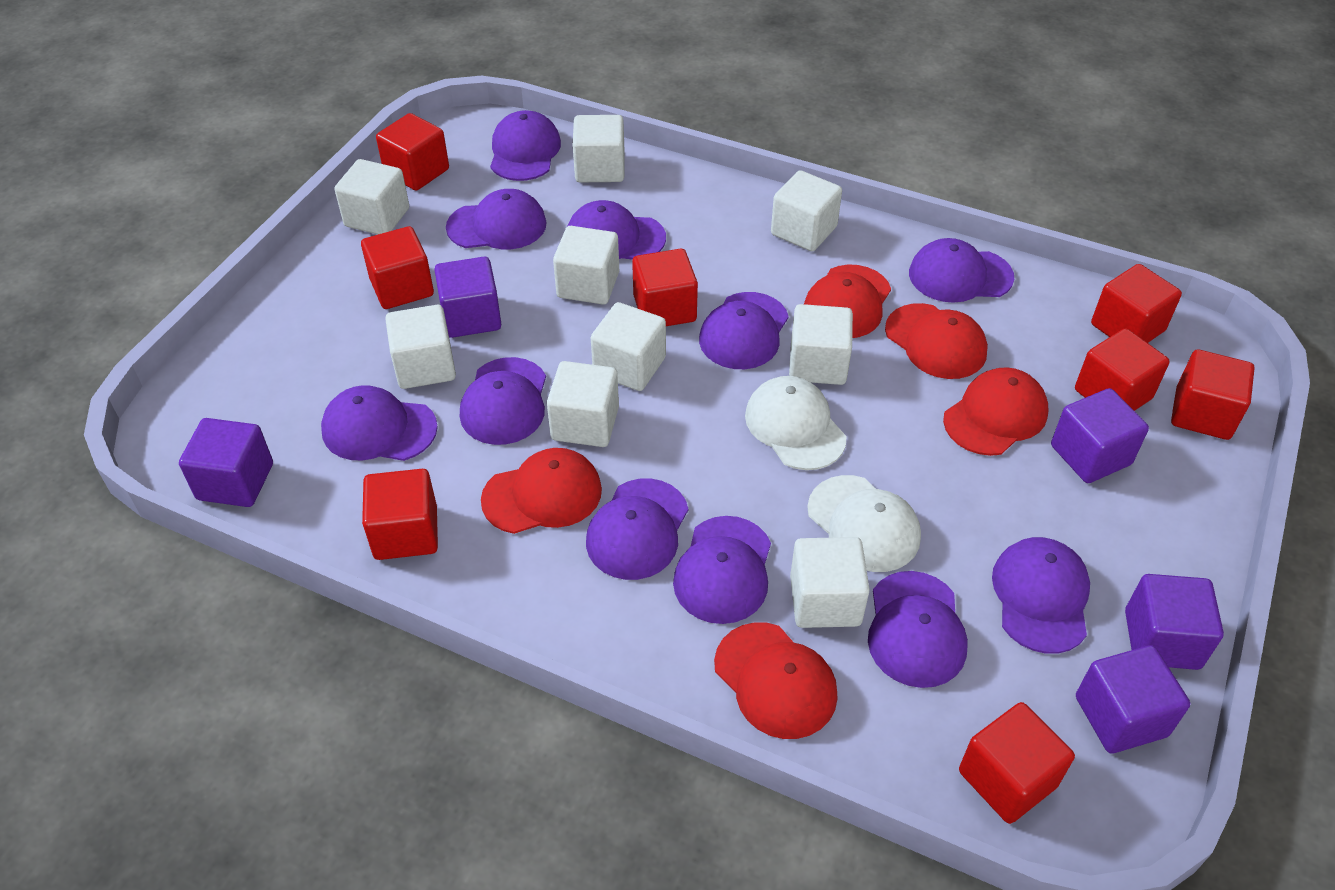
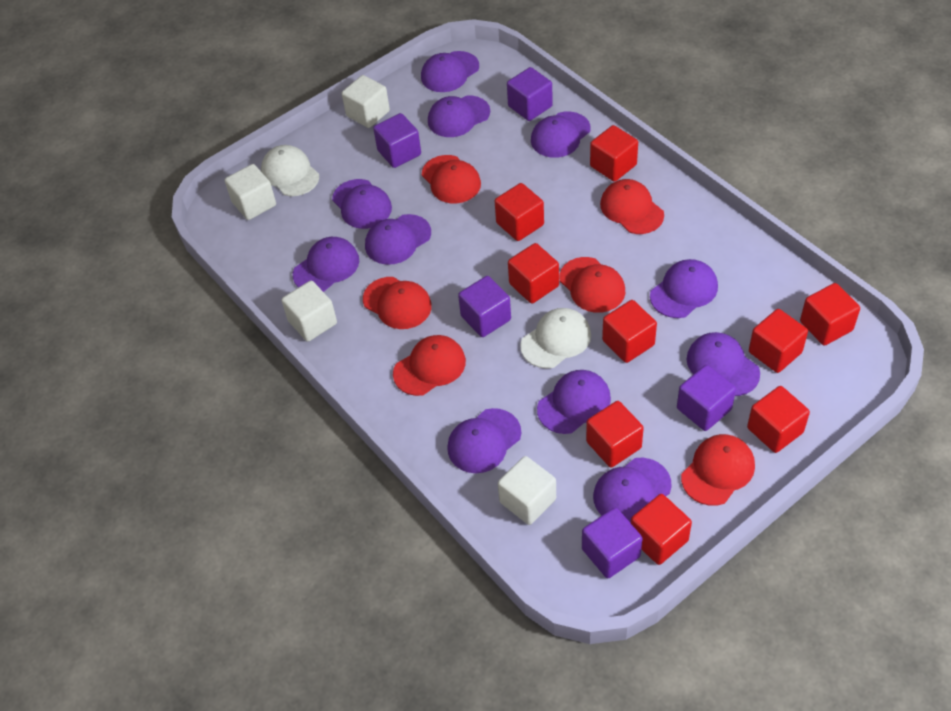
red cap: [481,448,602,534] [714,622,838,739] [804,265,891,338] [885,303,988,379] [943,367,1048,456] = 5 -> [363,277,432,329] [393,335,466,396] [422,155,481,203] [559,257,625,313] [600,179,664,234] [681,434,755,506] = 6
red cube: [361,226,434,309] [362,469,438,560] [376,113,449,191] [632,249,698,326] [959,702,1075,824] [1075,328,1169,411] [1091,264,1182,343] [1171,349,1255,440] = 8 -> [495,183,544,241] [508,243,559,304] [586,401,644,468] [590,125,638,182] [602,300,657,363] [631,494,692,565] [747,386,810,453] [749,309,808,373] [800,283,860,346] = 9
white cube: [334,159,409,235] [385,305,456,389] [547,361,619,447] [553,226,619,305] [573,115,625,182] [591,302,666,391] [771,170,842,251] [789,304,853,385] [790,537,870,628] = 9 -> [225,164,276,220] [281,281,337,342] [342,75,390,128] [498,456,556,525] = 4

